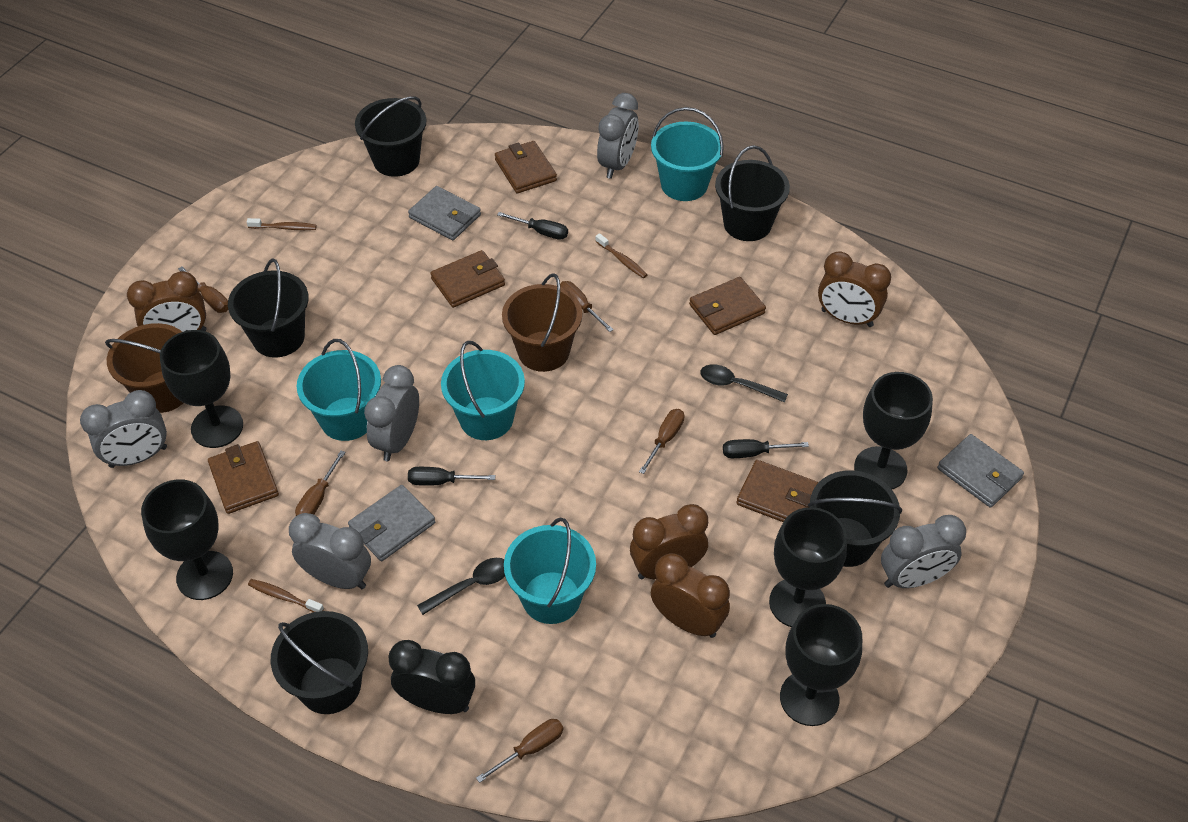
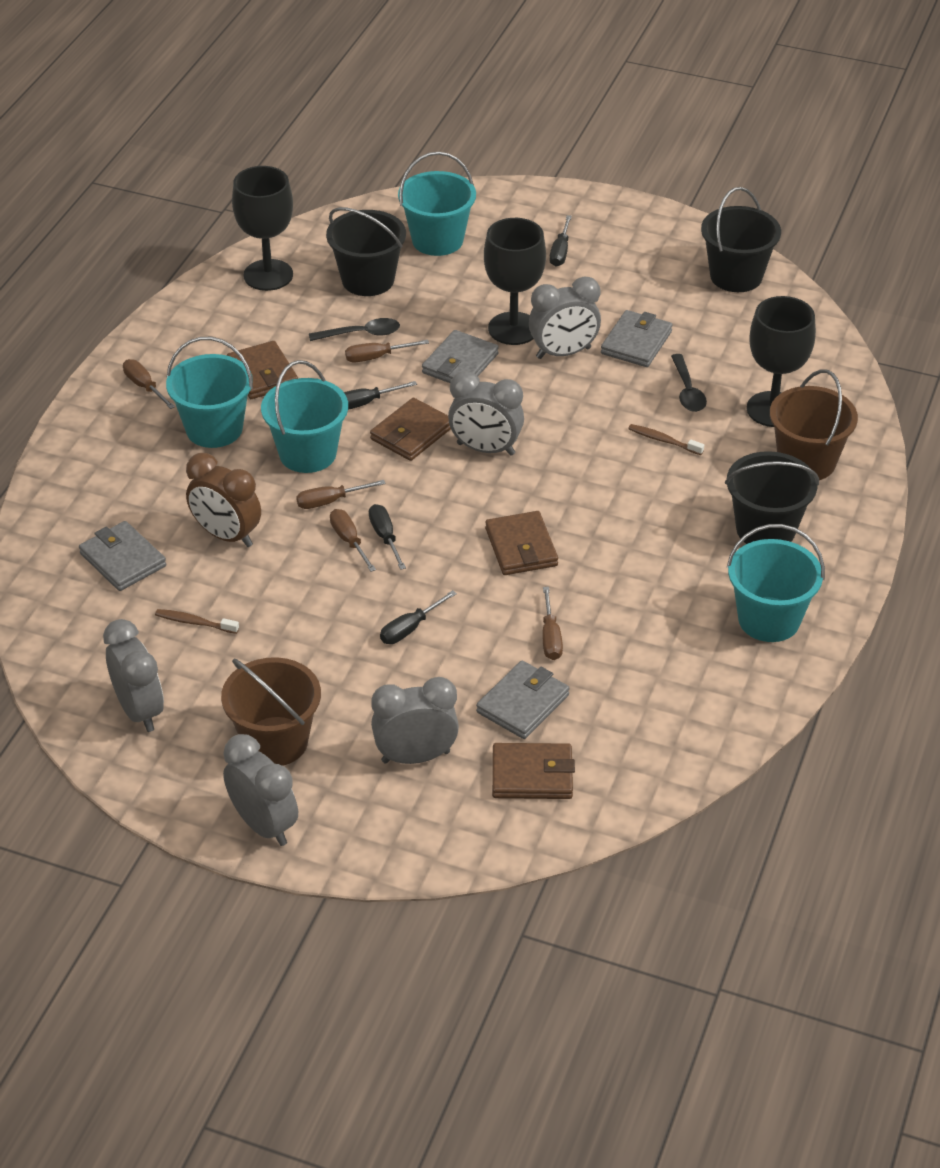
black bucket: [228,258,309,358] [271,611,368,714] [355,96,426,177] [715,145,790,241] [808,470,902,567] = 5 -> [326,207,406,296] [701,187,781,292] [725,451,819,544] = 3
black clock: [388,640,475,714] = 1 -> none = 0
black goblet: [141,479,233,600] [160,330,243,448] [769,507,847,627] [780,604,862,726] [854,372,933,489] = 5 -> [232,166,293,291] [484,218,546,345] [747,296,816,427] = 3
black screwdriver: [408,467,496,486] [497,212,568,240] [723,439,809,458] = 3 -> [344,381,417,410] [369,504,406,570] [380,590,457,644] [550,215,572,267] = 4
brown clock: [127,271,207,332] [630,504,708,580] [651,553,730,638] [818,251,891,327] = 4 -> [186,453,261,547] = 1
brown toothbrush: [247,218,317,230] [248,579,324,612] [595,233,647,278] = 3 -> [155,609,239,634] [628,424,704,455] = 2
brown wallet: [208,441,279,514] [430,250,505,308] [495,141,557,194] [689,277,766,335] [736,460,818,522] = 5 -> [227,341,298,399] [370,398,451,461] [485,511,558,575] [492,743,575,799] = 4
grey wallet: [348,485,435,561] [408,186,481,240] [937,434,1024,508] = 3 -> [79,521,166,591] [422,330,499,383] [476,661,570,739] [601,310,673,367] = 4

